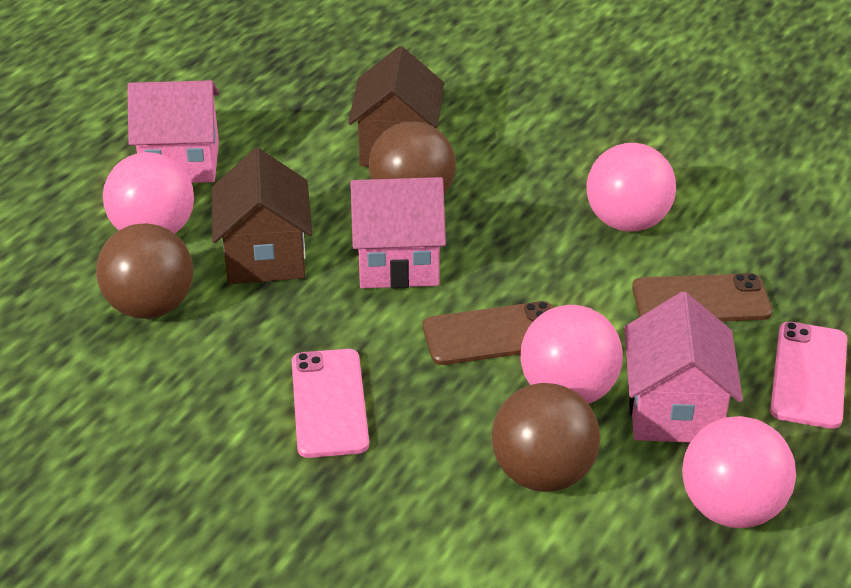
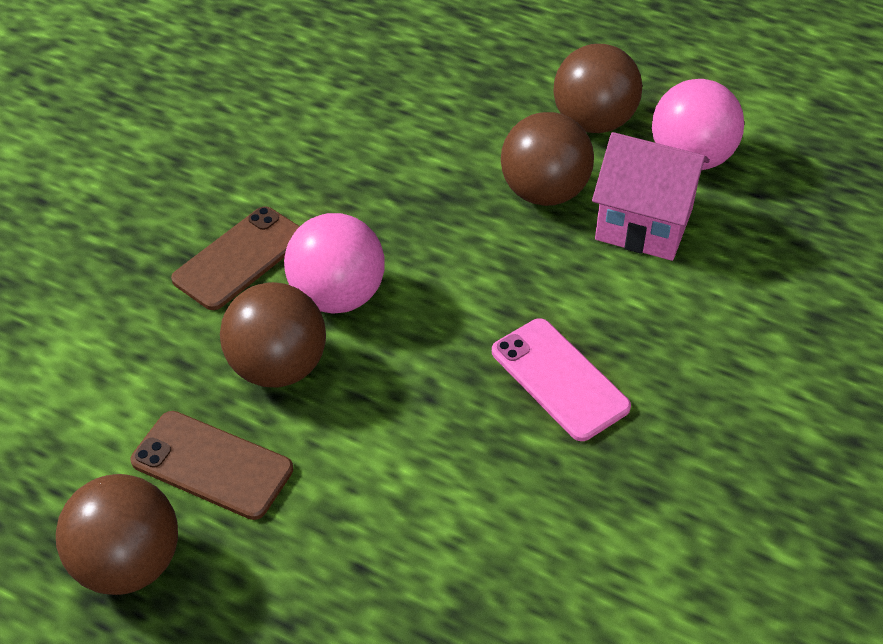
brown ball: [96,223,193,319] [369,121,456,194] [492,383,600,492] = 3 -> [56,474,178,595] [220,282,326,388] [501,112,594,206] [553,44,642,133] = 4
brown house: [212,148,312,284] [348,46,444,166] = 2 -> none = 0
pink ball: [103,152,194,234] [520,305,623,404] [586,143,676,232] [682,416,796,528] = 4 -> [284,213,385,314] [652,79,744,170] = 2
pink house: [127,80,219,183] [350,177,446,289] [624,292,743,442] = 3 -> [592,132,710,261] = 1
pink phone: [292,349,369,458] [770,322,847,429] = 2 -> [492,318,631,441] = 1

